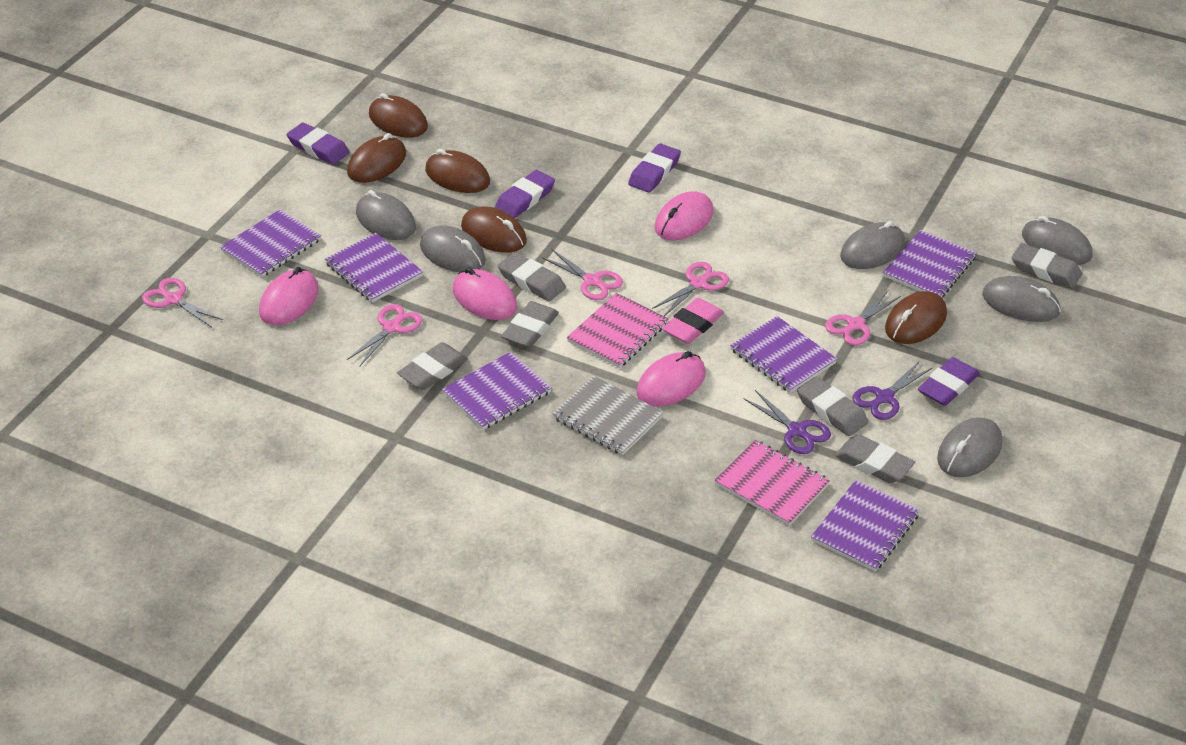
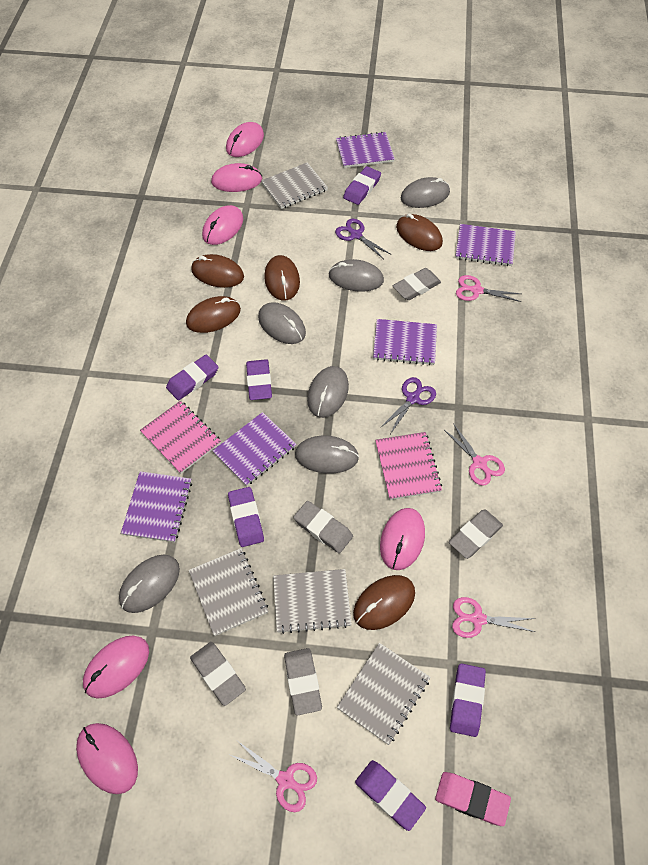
grey eraser: [397,342,468,390] [498,252,566,301] [501,301,559,348] [797,377,868,436] [835,434,915,483] [1012,243,1082,288] = 6 -> [190,642,246,706] [284,648,322,716] [294,501,353,553] [393,268,441,300] [449,509,503,559] = 5
grey notebook: [552,376,664,455] = 1 -> [189,548,268,636] [261,162,328,209] [273,569,352,634] [337,643,430,745] = 4
pink mouse: [259,267,319,325] [452,267,517,320] [636,351,706,406] [655,191,713,240] = 4 -> [76,723,138,794] [83,636,149,699] [202,205,243,245] [211,163,262,192] [226,122,264,157] [380,508,425,570] = 6
pink scissors: [142,278,223,327] [347,304,423,366] [542,249,623,300] [652,262,729,316] [825,291,901,345] = 5 -> [230,742,317,812] [443,423,505,486] [452,597,535,638] [456,275,521,302] = 4
purple eraser: [287,123,350,165] [495,170,555,218] [628,143,681,193] [918,357,980,406] = 4 -> [166,355,219,400] [228,487,264,547] [246,359,272,400] [343,166,381,205] [355,760,426,831] [450,663,486,737] = 6
purple notebook: [220,209,321,277] [325,233,423,303] [442,352,552,430] [730,316,837,393] [811,480,920,571] [883,230,977,297] = 6 -> [121,471,192,542] [213,412,297,486] [336,132,395,168] [373,319,437,365] [455,224,516,266] = 5

